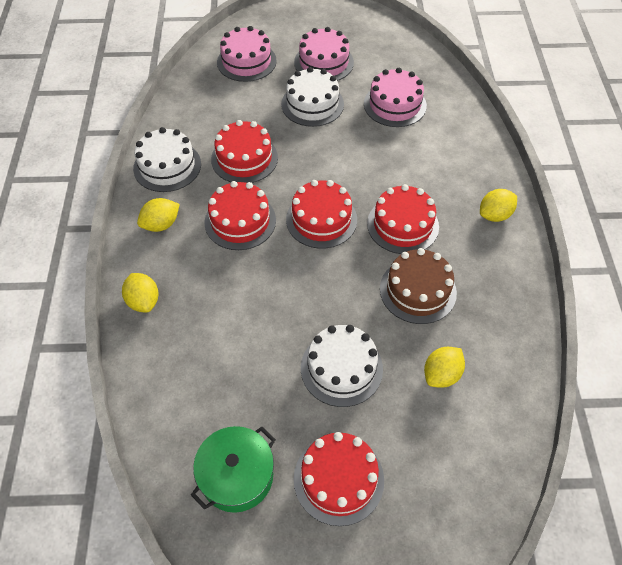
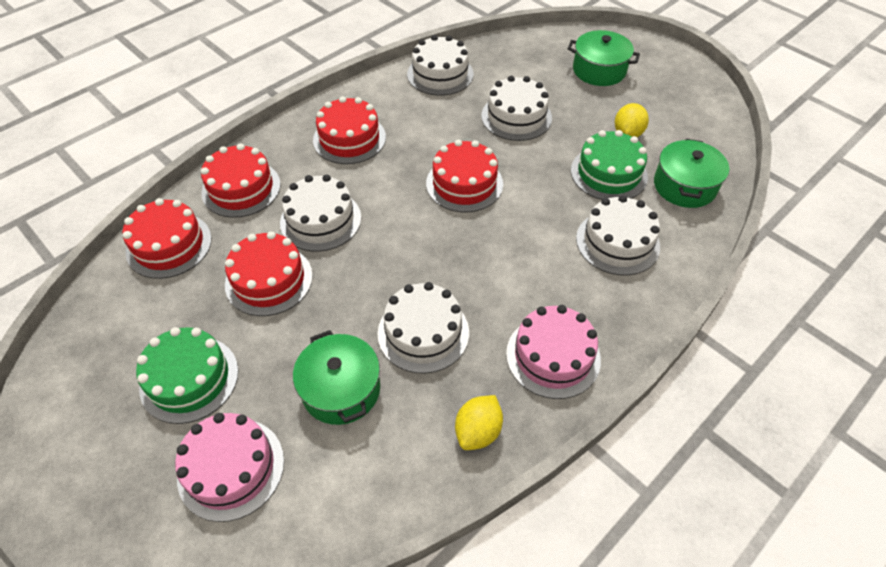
brown cake: [380,248,457,324] = 1 -> none = 0
green cake: none = 0 -> [136,327,238,424] [571,130,648,200] = 2
green pot: [191,426,276,513] = 1 -> [293,330,380,425] [568,30,640,86] [654,138,729,208] = 3
pink cake: [217,26,277,82] [294,27,354,81] [364,68,427,127] = 3 -> [175,413,284,522] [506,305,601,399] = 2
white cake: [133,127,201,192] [281,67,344,127] [301,325,383,407] = 3 -> [280,174,361,252] [378,282,469,374] [407,35,474,96] [481,76,552,141] [576,195,660,275] = 5
yellow lemon: [122,273,158,313] [137,198,180,232] [424,347,465,388] [480,189,517,222] = 4 -> [455,395,503,450] [615,103,649,137] = 2

